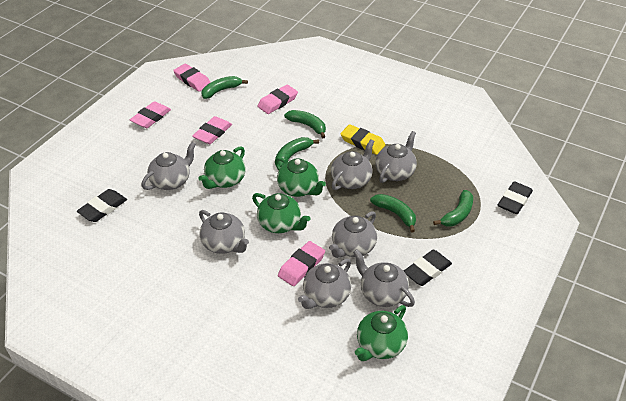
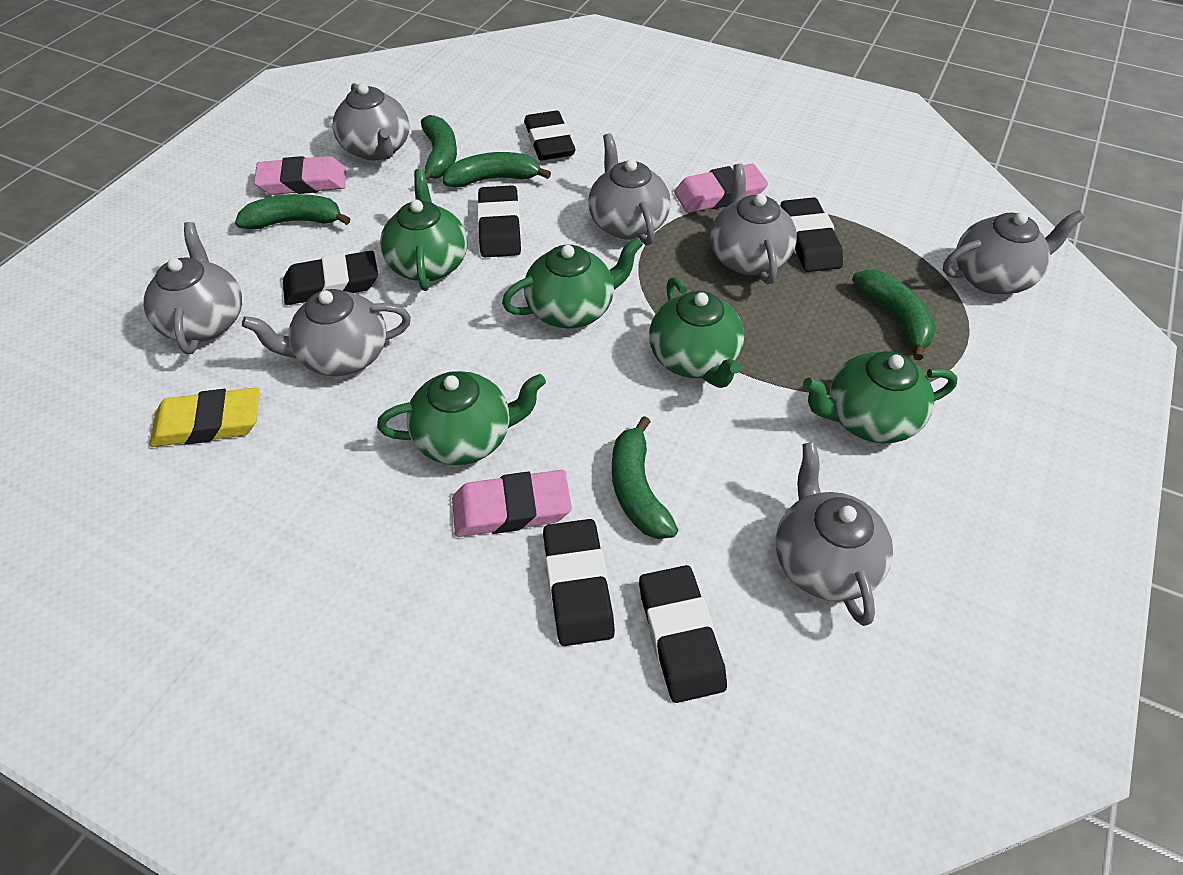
black eraser: [77,189,127,222] [404,250,452,286] [498,181,533,214] = 3 -> [283,250,378,305] [477,185,521,257] [524,111,576,161] [543,519,615,646] [639,565,727,703] [781,197,843,272] = 6
green teapot: [199,146,246,189] [252,193,311,233] [275,157,326,197] [355,305,408,361] = 4 -> [377,371,546,465] [380,169,467,291] [502,237,643,328] [649,277,744,388] [803,351,958,443] = 5
pink eraser: [130,101,171,128] [173,64,211,92] [192,116,232,144] [257,85,298,114] [278,241,325,286] = 5 -> [254,156,346,195] [452,470,572,537] [674,164,768,213] = 3

